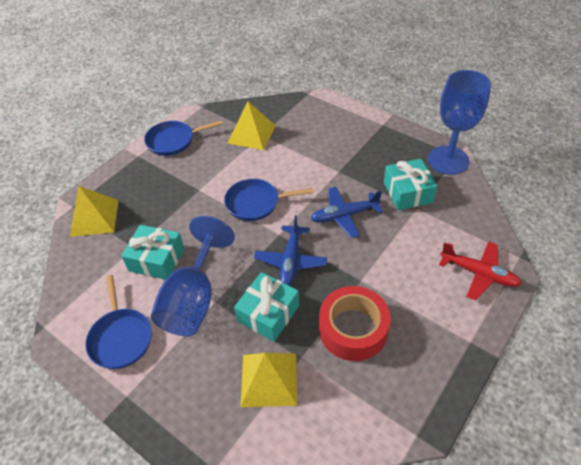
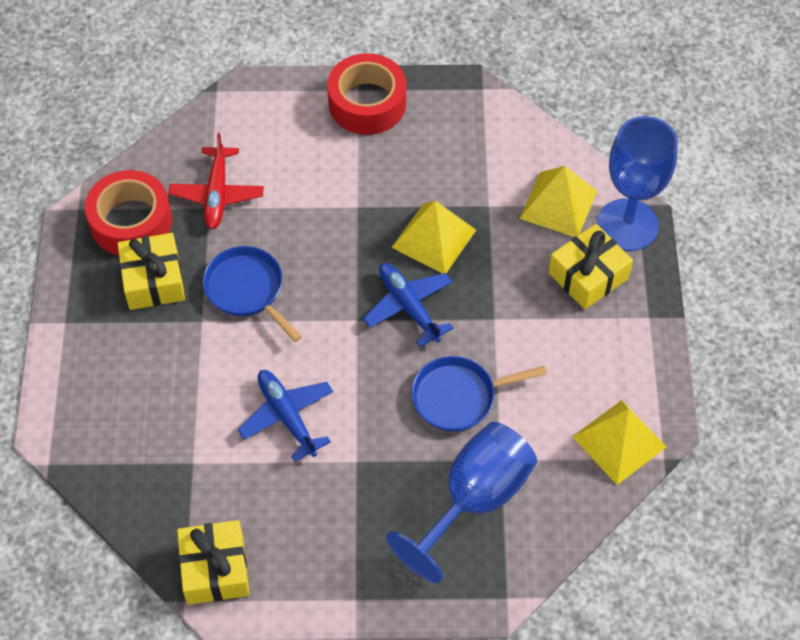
blue pan: [85,275,152,369] [144,120,223,156] [224,179,313,221] = 3 -> [203,246,302,342] [412,356,547,432] = 2
red tape: [319,286,391,361] = 1 -> [85,170,172,256] [327,53,406,135] = 2
turquoise gift: [122,225,185,280] [234,272,299,342] [384,159,438,210] = 3 -> none = 0
yellow gift: none = 0 -> [117,233,185,310] [177,520,249,605] [548,224,633,310] = 3

